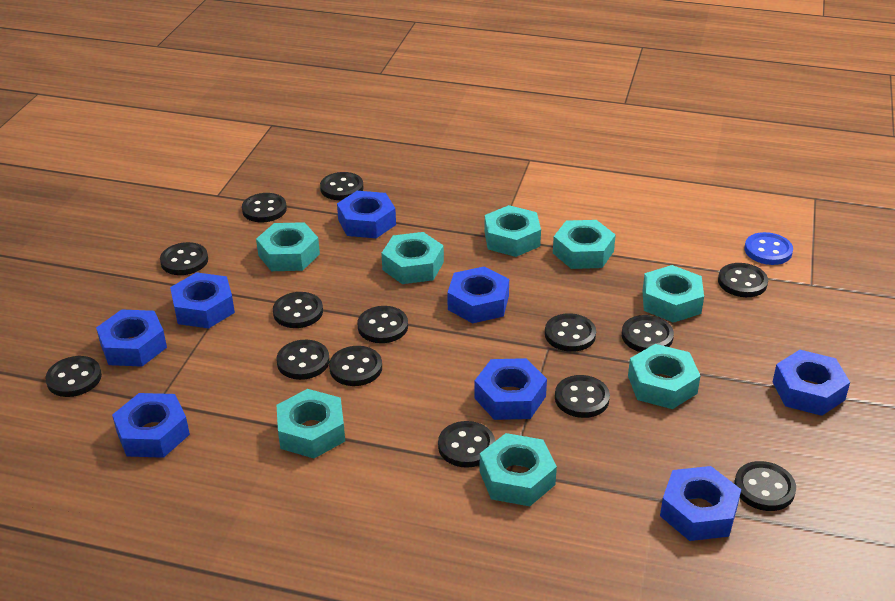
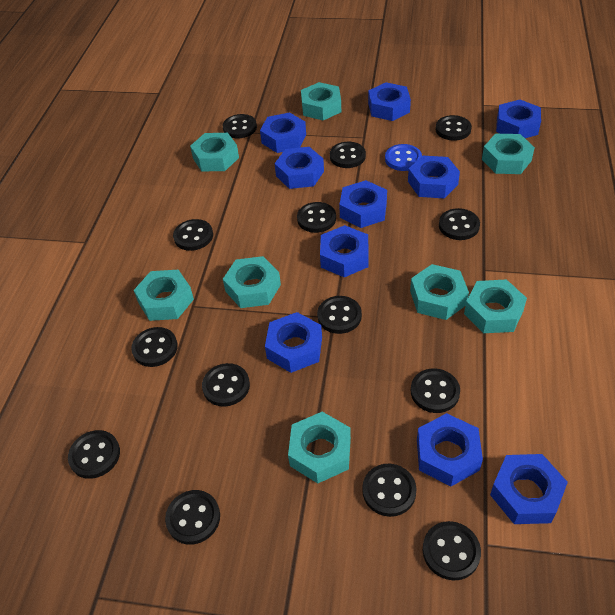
blue nut: [96,309,167,367] [112,393,190,458] [170,272,235,328] [337,191,396,238] [447,266,509,323] [474,358,547,420] [660,466,741,541] [773,350,850,416] = 8 -> [260,113,306,153] [265,312,322,373] [274,147,324,189] [320,225,369,277] [339,180,387,228] [368,82,411,121] [408,156,460,198] [417,413,483,486] [490,454,568,524] [496,100,541,138] = 10

